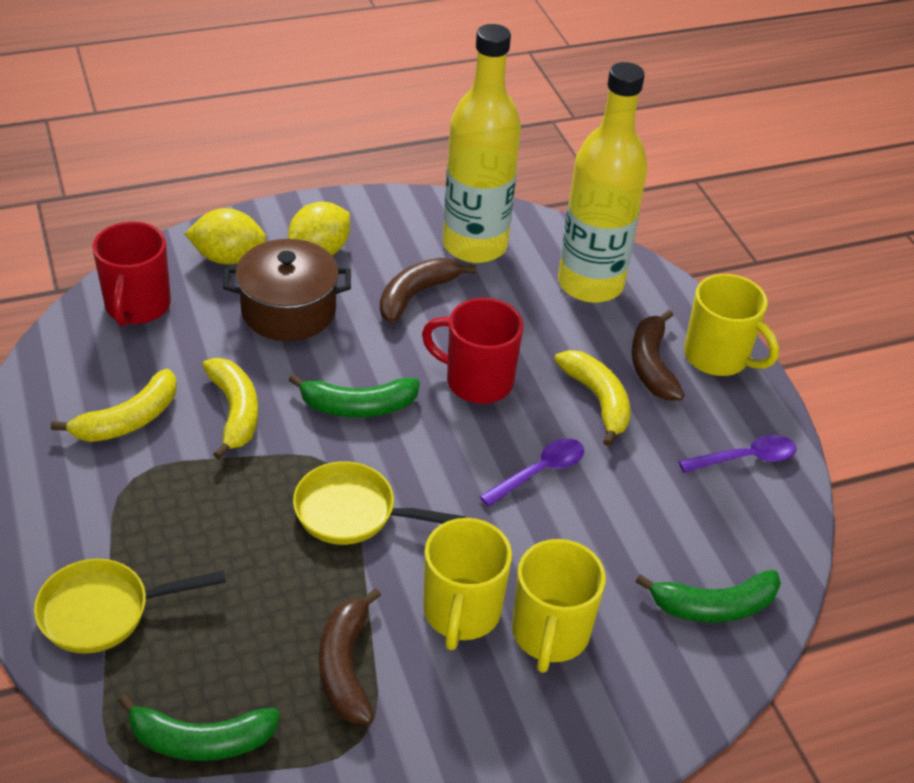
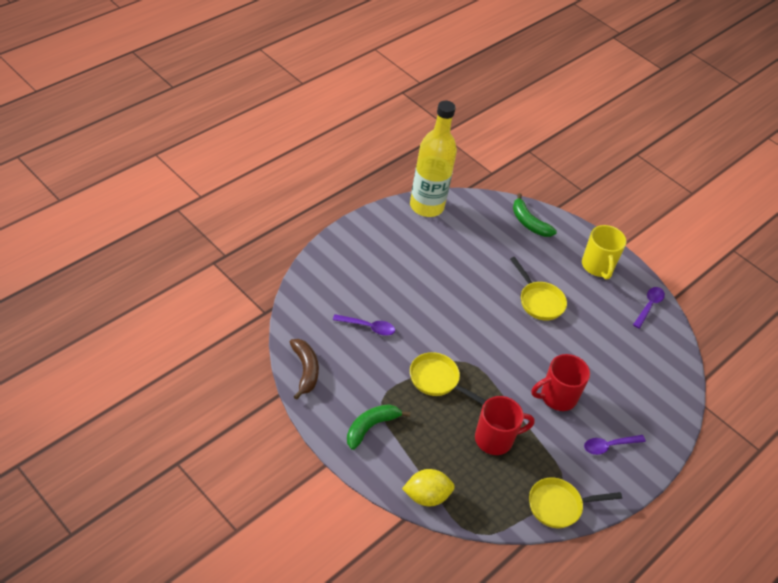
brown banana: [319,588,381,724] [380,258,476,323] [631,310,684,401] = 3 -> [290,339,319,400] = 1
brown pot: [223,239,351,341] = 1 -> none = 0
green banana: [118,694,280,761] [289,374,420,417] [635,570,781,623] = 3 -> [347,404,410,450] [513,193,557,237] = 2
purple spoon: [480,438,584,507] [679,435,797,473] = 2 -> [333,314,395,336] [584,435,646,455] [633,287,665,329] = 3
yellow banana: [51,369,177,442] [202,358,258,460] [554,350,631,446] = 3 -> none = 0
yellow bottle: [443,24,521,263] [558,62,648,303] = 2 -> [410,101,457,217] = 1
yellow lemon: [185,208,266,264] [288,202,350,255] = 2 -> [402,469,455,507] = 1
yellow mug: [423,518,512,650] [512,539,606,673] [684,274,779,376] = 3 -> [582,225,627,280] = 1
yellow pan: [34,559,226,654] [293,461,466,545] = 2 -> [410,352,487,405] [510,257,567,321] [529,478,622,528] = 3

